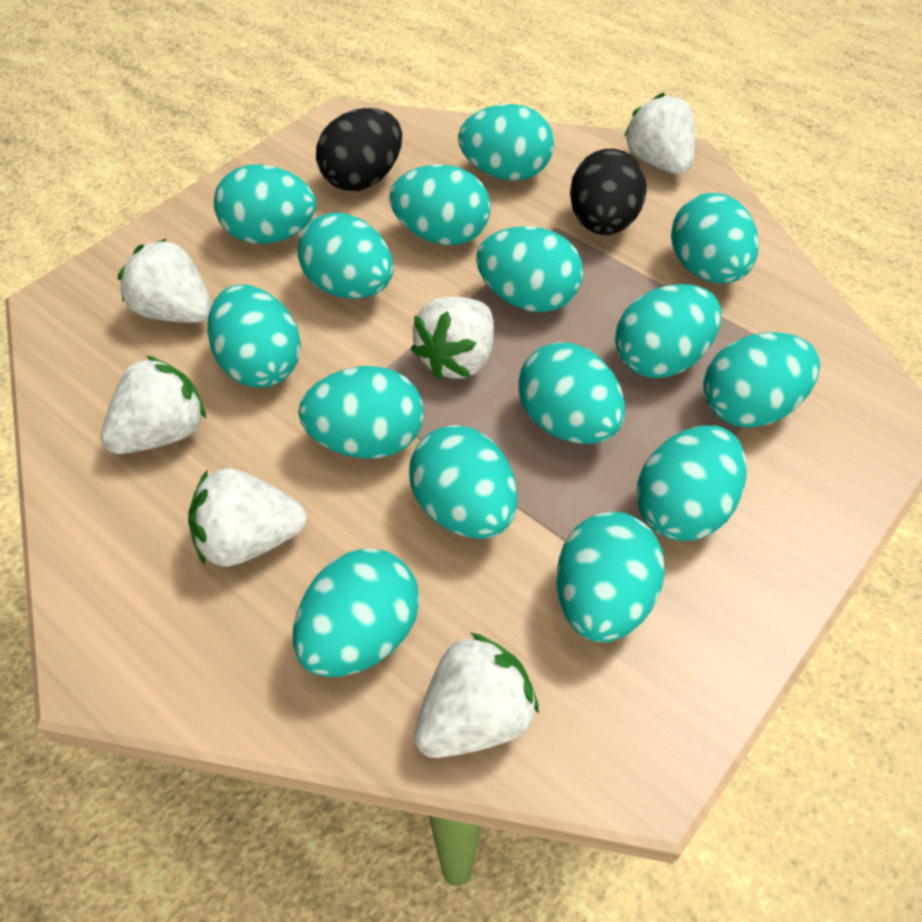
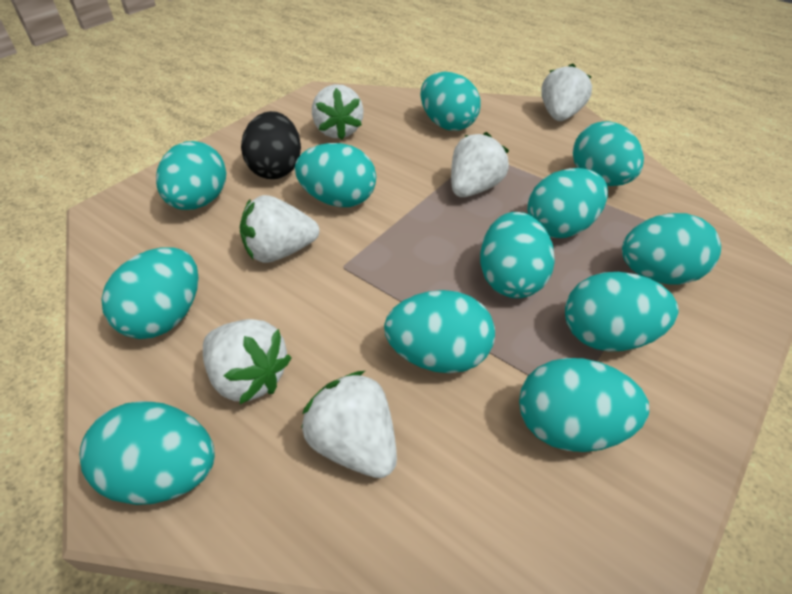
black egg: [316,108,402,191] [570,149,647,235] = 2 -> [241,111,301,179] = 1
turquoise egg: [207,285,301,388] [214,164,316,244] [293,548,419,677] [298,212,393,299] [298,366,424,459] [389,165,491,245] [409,425,517,538] [458,104,554,181] [476,226,583,312] [518,342,625,444] [556,512,665,643] [615,284,722,378] [636,425,747,541] [671,193,759,284] [703,332,820,428] = 15 -> [79,401,215,505] [102,247,199,339] [156,141,226,210] [295,143,376,207] [384,290,495,373] [420,72,481,131] [480,212,555,298] [519,358,649,452] [527,168,608,238] [565,272,679,351] [573,121,644,186] [622,213,721,285] = 12

